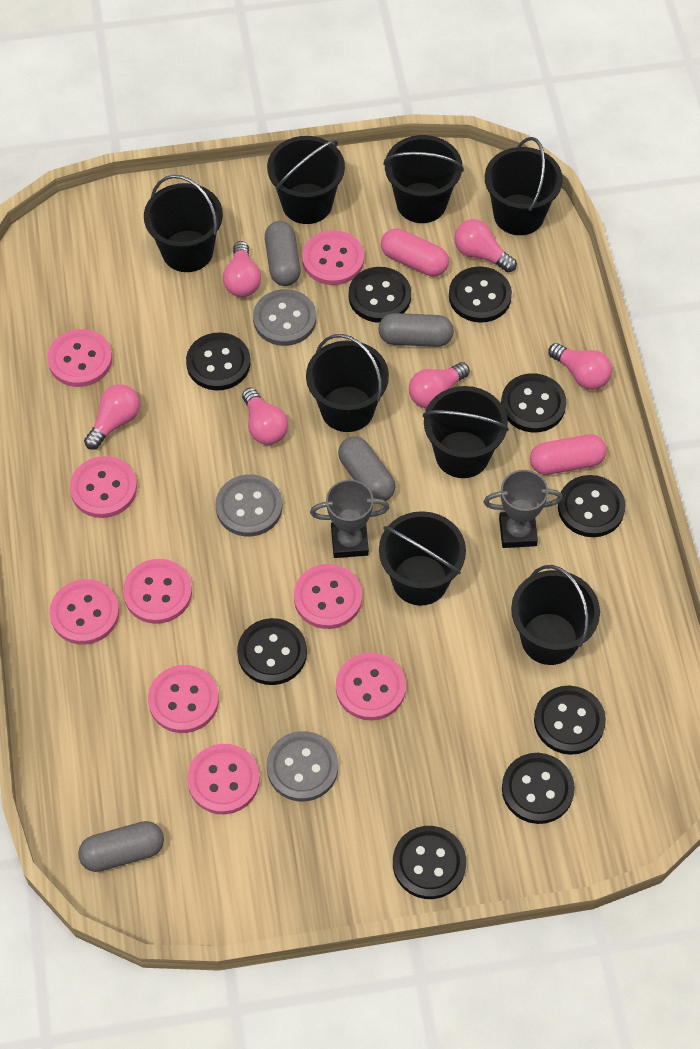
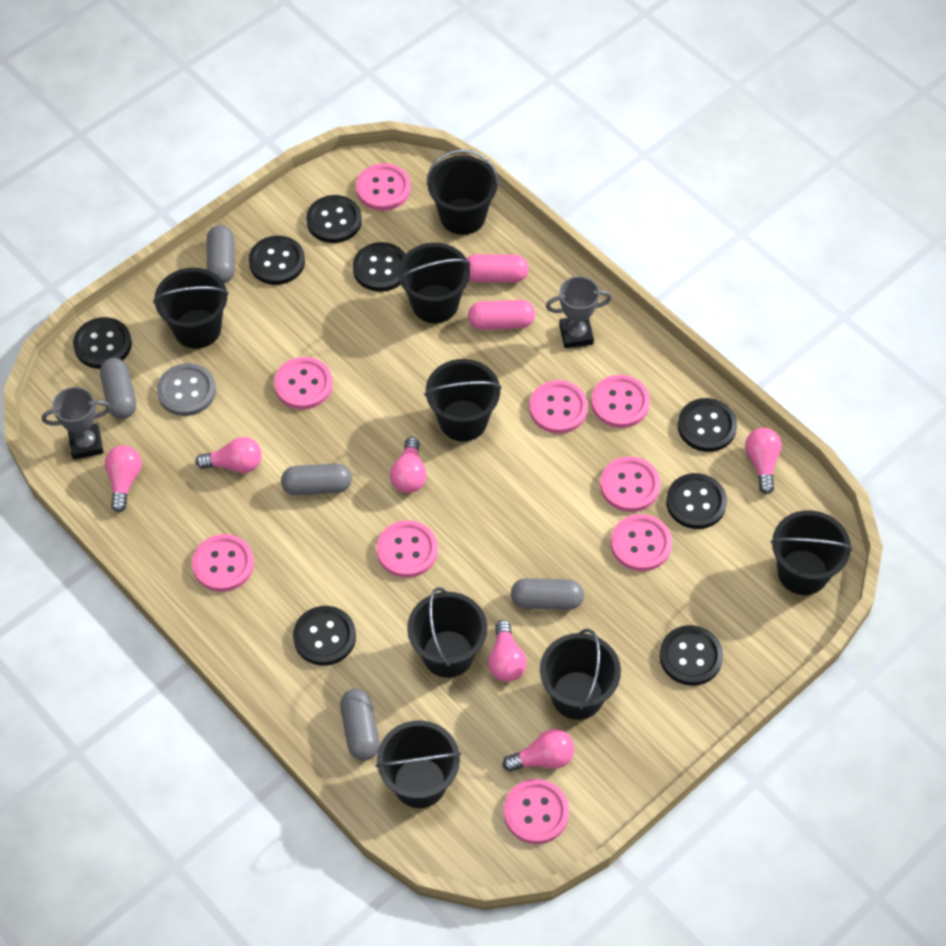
black button: [186,332,250,390] [237,618,307,685] [349,267,411,323] [393,826,466,899] [449,266,512,323] [501,373,566,432] [502,753,575,824] [534,686,606,755] [558,475,625,537] = 9 -> [73,317,132,369] [249,236,305,285] [293,606,356,665] [306,195,362,243] [353,242,406,292] [659,625,723,686] [666,473,727,529] [678,398,737,452] = 8
grey button: [215,474,282,536] [253,289,316,346] [267,731,338,802] = 3 -> [157,363,216,416] = 1
grey capsule: [78,821,164,872] [265,221,301,286] [338,437,395,501] [378,313,454,347] = 4 -> [100,358,136,419] [207,225,235,283] [281,463,352,495] [340,689,380,761] [511,578,584,610] = 5

